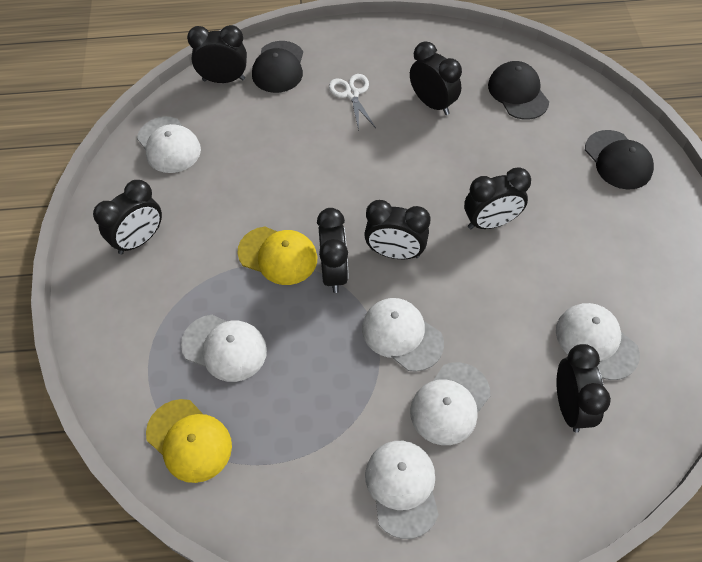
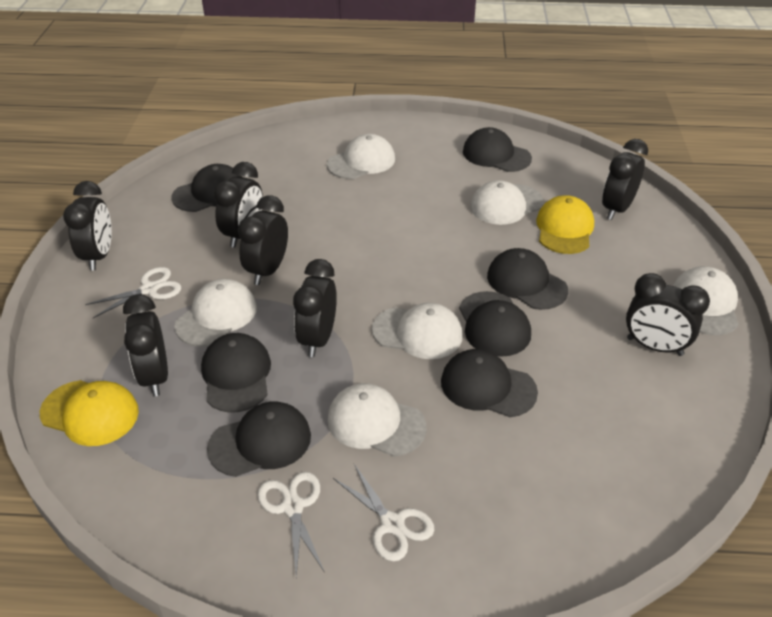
black cap: [252,41,303,93] [488,61,549,120] [585,130,654,190] = 3 -> [171,164,242,212] [201,333,271,413] [207,402,311,477] [441,349,538,417] [459,291,531,357] [463,127,532,172] [487,248,568,310] = 7
white scissors: [329,74,376,131] = 1 -> [85,267,182,318] [258,472,324,577] [333,464,434,561] = 3

